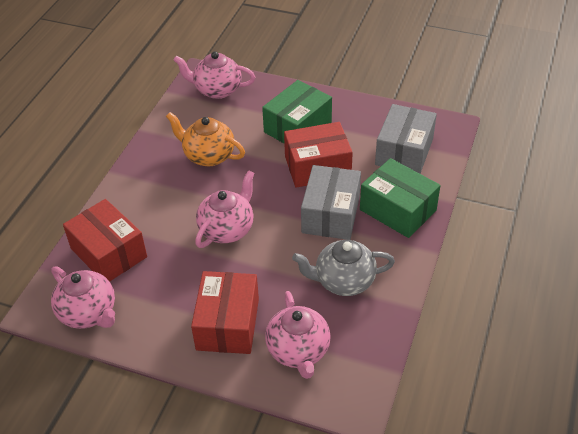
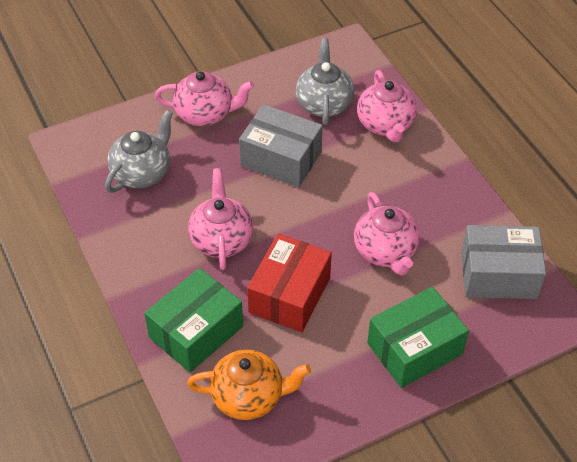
grey teapot: [292,240,395,296] = 1 -> [105,110,173,193] [296,38,354,125] = 2
red box: [63,199,147,282] [191,271,259,354] [284,122,353,188] = 3 -> [247,234,332,332] = 1

